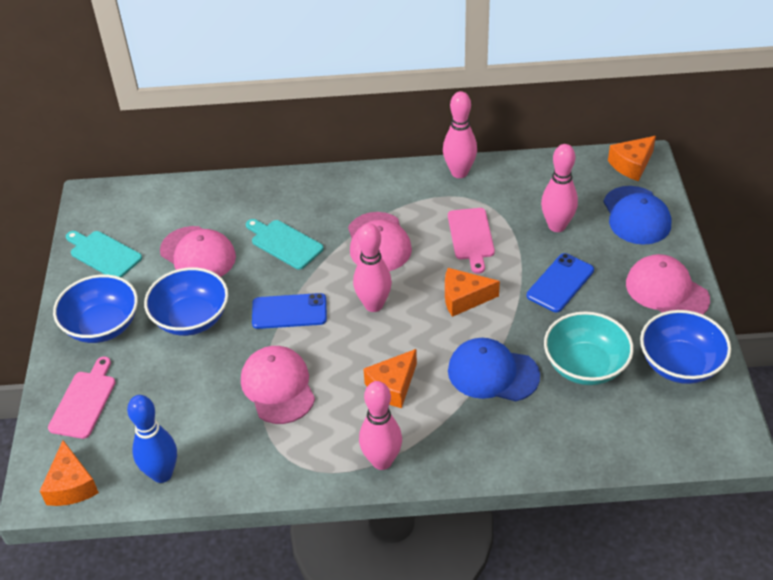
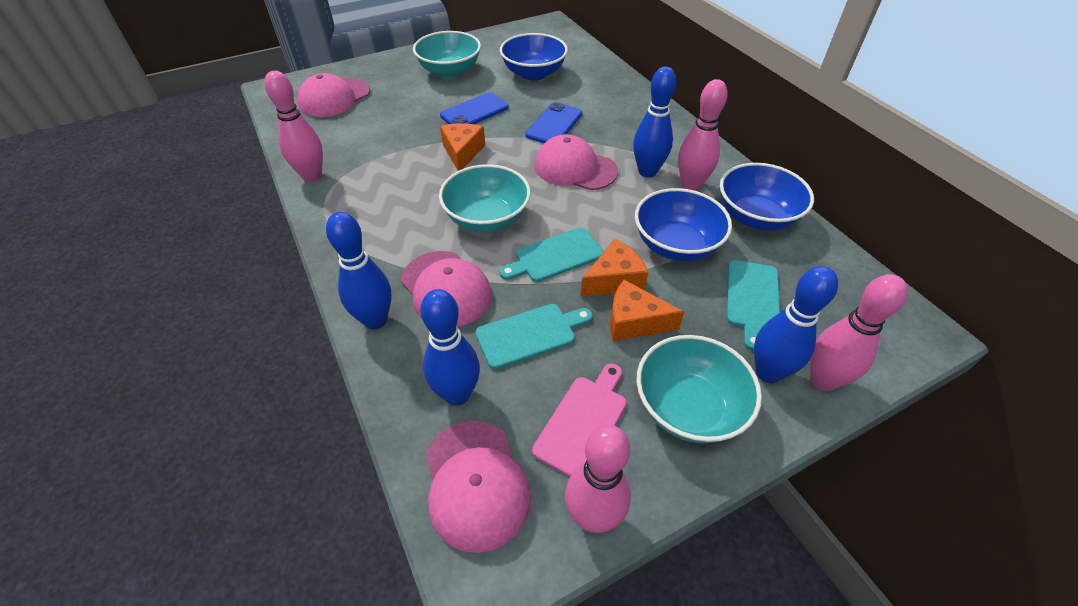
blue bowling pin: [127,395,177,483] = 1 -> [326,212,391,329] [420,289,480,406] [633,67,676,178] [754,266,838,383] = 4
blue cap: [448,338,540,401] [604,186,671,245] = 2 -> none = 0
orange cheese: [40,440,99,506] [363,349,417,408] [445,268,500,317] [608,136,656,181] = 4 -> [440,123,485,171] [580,239,649,297] [610,280,684,341] = 3
pink cutting board: [48,357,116,439] [448,208,495,274] = 2 -> [532,364,627,477] = 1
turquoise bowl: [544,311,634,385] = 1 -> [413,31,481,78] [439,164,531,233] [637,335,762,443] = 3
turquoise cutting board: [66,231,142,278] [246,219,324,270] = 2 -> [475,304,593,369] [499,228,604,282] [726,260,780,351] = 3

